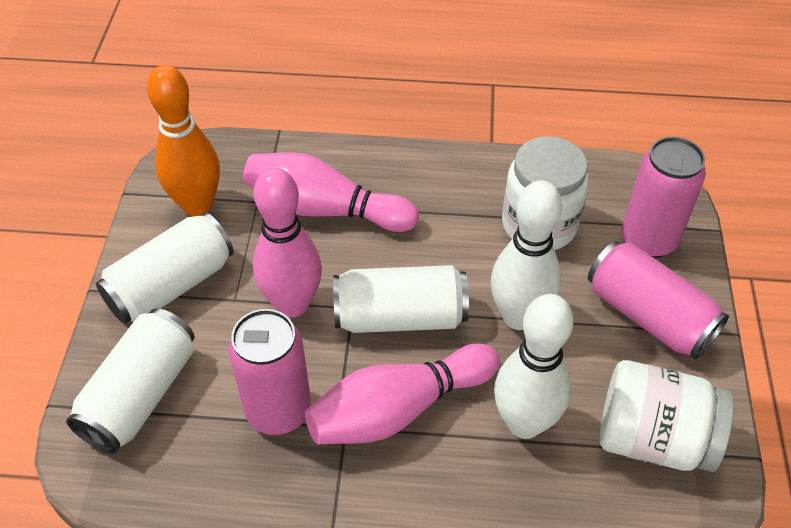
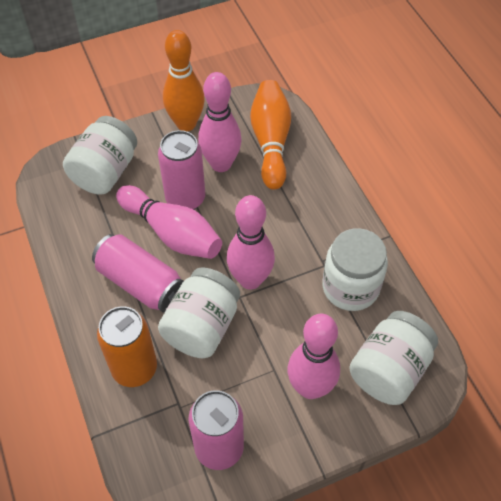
orange bowling pin: [147,65,220,216] = 1 -> [163,30,204,131] [250,80,291,190] = 2
orange can: none = 0 -> [97,306,157,387] = 1
pink bowling pin: [243,152,419,232] [253,167,322,317] [305,344,500,444] = 3 -> [116,185,222,259] [198,72,242,172] [227,195,275,290] [287,314,340,399] = 4
white bowling pin: [491,180,562,330] [494,294,574,439] = 2 -> none = 0
white can: [66,308,194,454] [96,213,234,324] [333,265,469,333] = 3 -> none = 0
white jar: [502,136,589,250] [600,360,734,472] = 2 -> [63,116,137,194] [158,267,240,358] [322,228,388,311] [349,311,438,405] = 4

